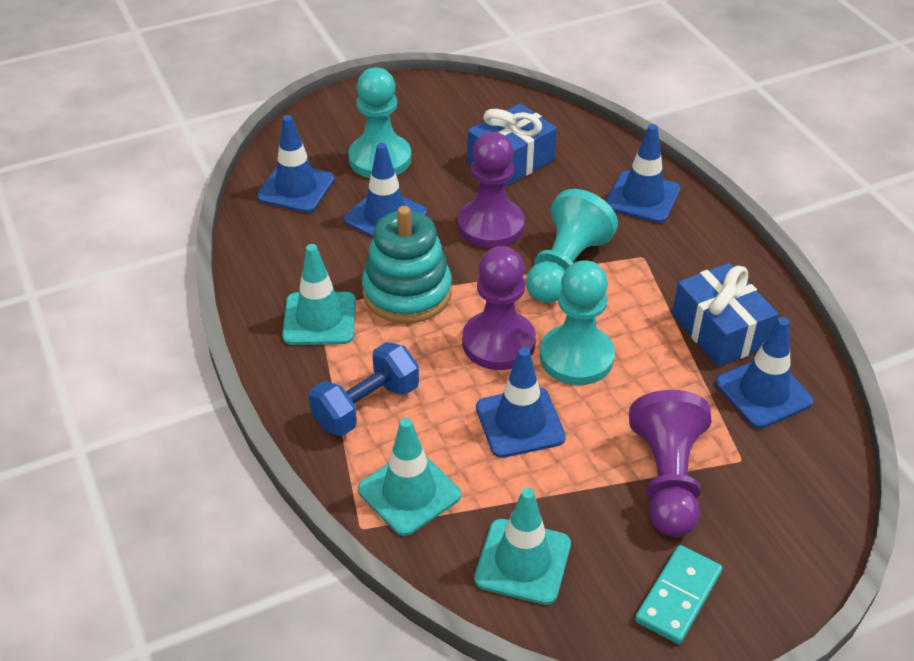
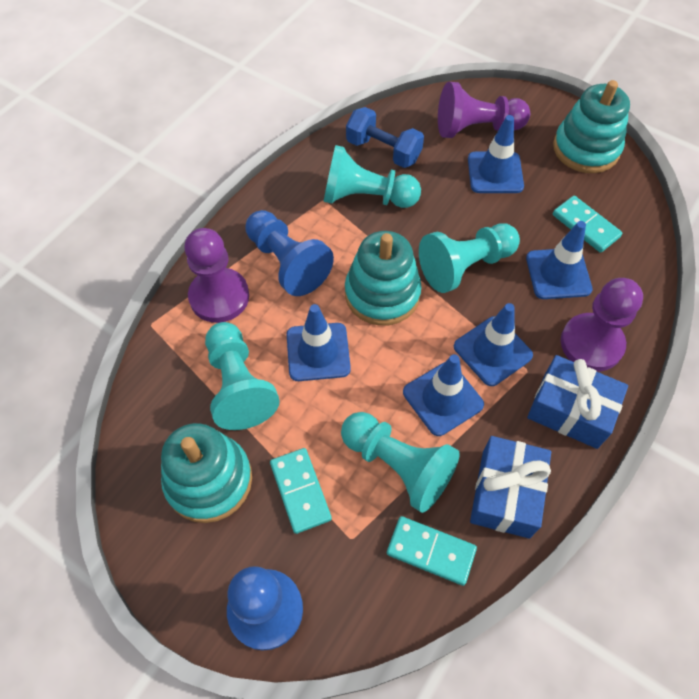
blue pawn: none = 0 -> [227,566,303,650] [245,210,334,296] = 2
turquoise domino: [635,545,722,644] = 1 -> [270,448,332,534] [387,516,477,586] [553,196,622,253] = 3
turquoise pawn: [348,68,411,178] [526,189,618,303] [540,260,615,385] = 3 -> [205,322,280,430] [323,145,421,208] [341,412,460,513] [419,223,520,293] = 4
turquoise stacking toy: [362,206,452,323] = 1 -> [161,423,252,523] [345,231,422,326] [553,80,630,173] = 3
turquoise traffic cone: [282,244,356,345] [358,418,461,536] [474,488,571,605] = 3 -> none = 0

